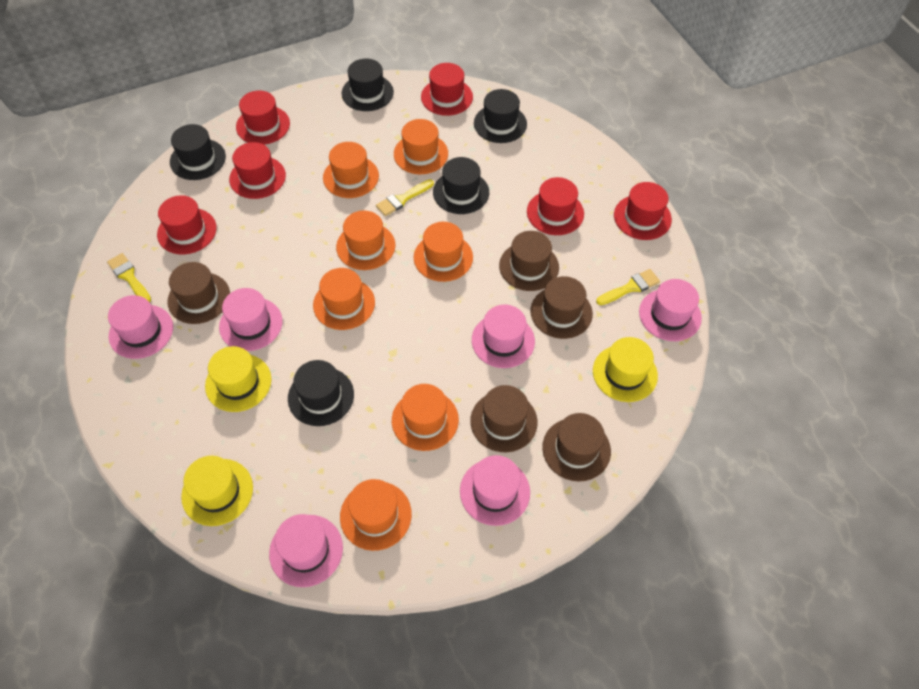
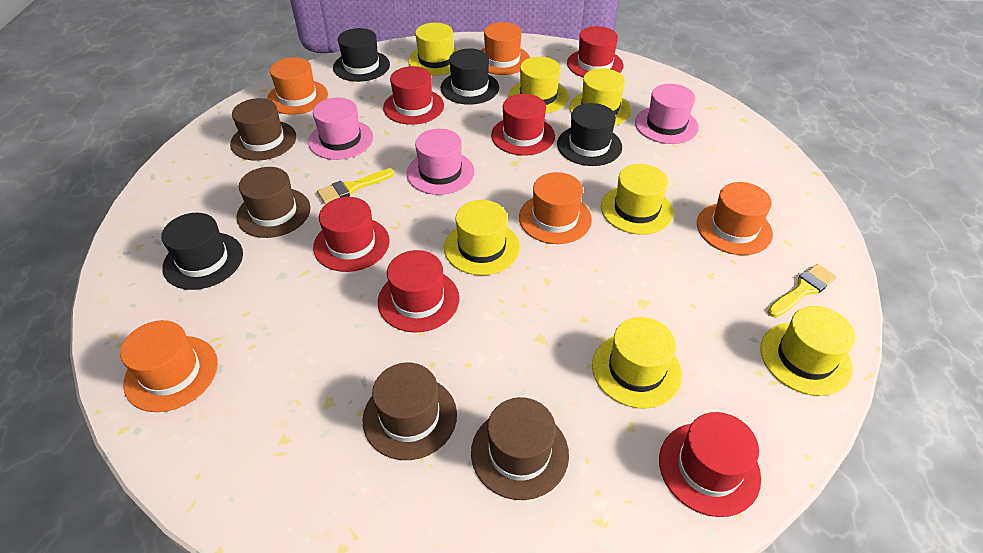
black hat: [170,124,226,180] [288,360,354,426] [342,59,394,111] [433,157,489,214] [474,89,527,143] = 5 -> [161,213,243,290] [333,28,390,82] [441,48,499,105] [557,103,622,166] = 4
brown hat: [167,262,230,324] [470,385,538,452] [499,231,559,291] [530,276,593,339] [542,413,611,481] = 5 -> [230,98,296,161] [236,167,310,238] [362,363,457,460] [471,397,569,500] = 4
orange hat: [313,268,375,330] [323,142,379,198] [336,210,396,270] [340,479,412,551] [392,384,459,451] [394,119,448,174] [414,222,473,282] = 7 -> [120,320,218,412] [267,57,328,115] [481,22,530,75] [519,172,592,244] [697,182,773,255] = 5
pink hat: [108,295,173,359] [219,288,283,351] [269,514,343,587] [460,455,530,526] [472,305,535,368] [639,279,702,341] = 6 -> [308,98,373,160] [406,129,474,195] [635,84,699,144] = 3
yellow brush: [107,253,151,302] [376,179,434,216] [596,269,660,305] = 3 -> [317,169,395,204] [767,264,837,317] = 2
yellow hat: [181,456,253,526] [205,346,272,412] [593,337,658,402] = 3 -> [408,23,458,75] [444,200,520,275] [509,57,569,113] [570,68,631,126] [592,317,682,409] [601,164,673,235] [760,306,856,396] = 7

